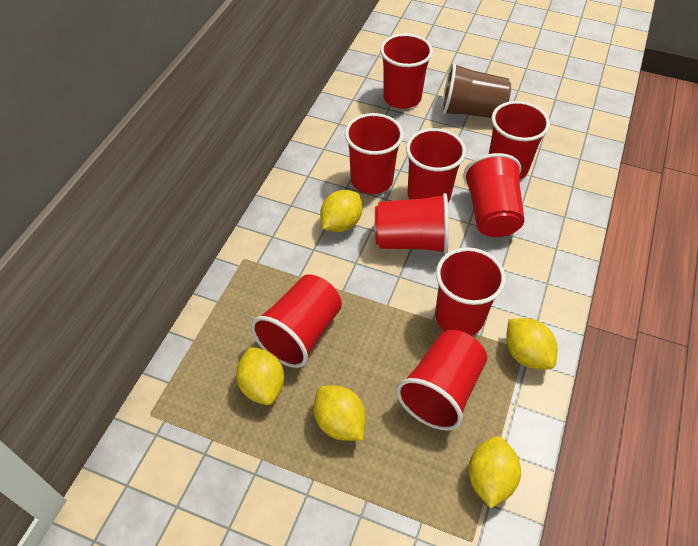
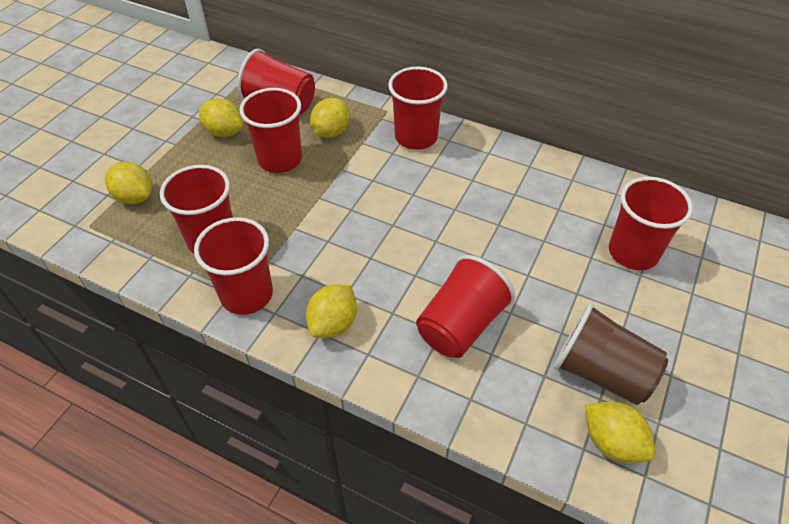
red cup: [251,274,342,368] [345,113,404,194] [375,193,449,254] [380,33,433,109] [396,330,487,431] [406,128,466,203] [435,247,506,336] [463,153,524,237] [489,101,550,179] = 9 -> [160,165,233,254] [194,217,273,315] [237,49,315,115] [239,88,302,173] [388,67,448,150] [416,255,515,358] [609,177,693,270] = 7

